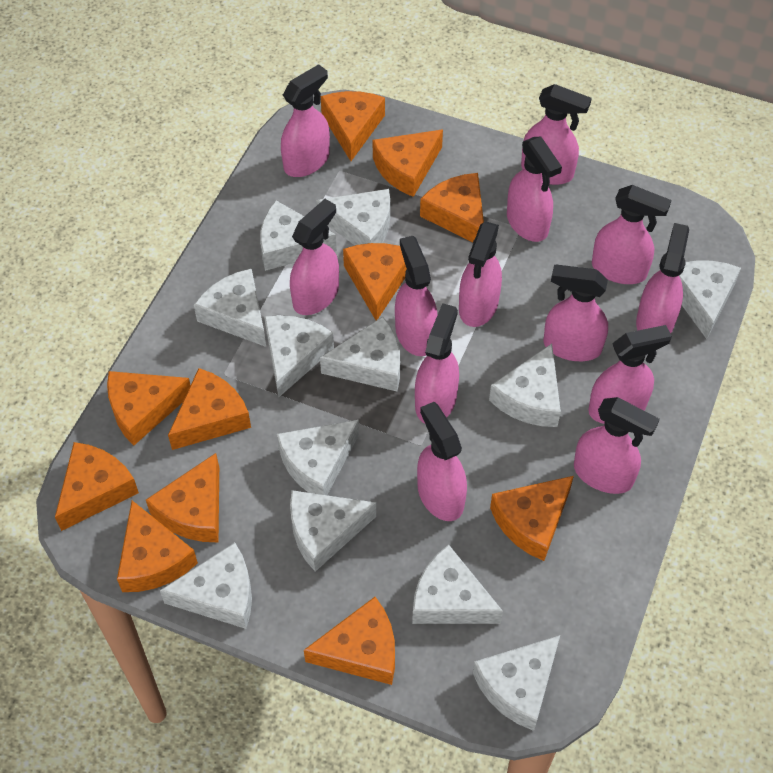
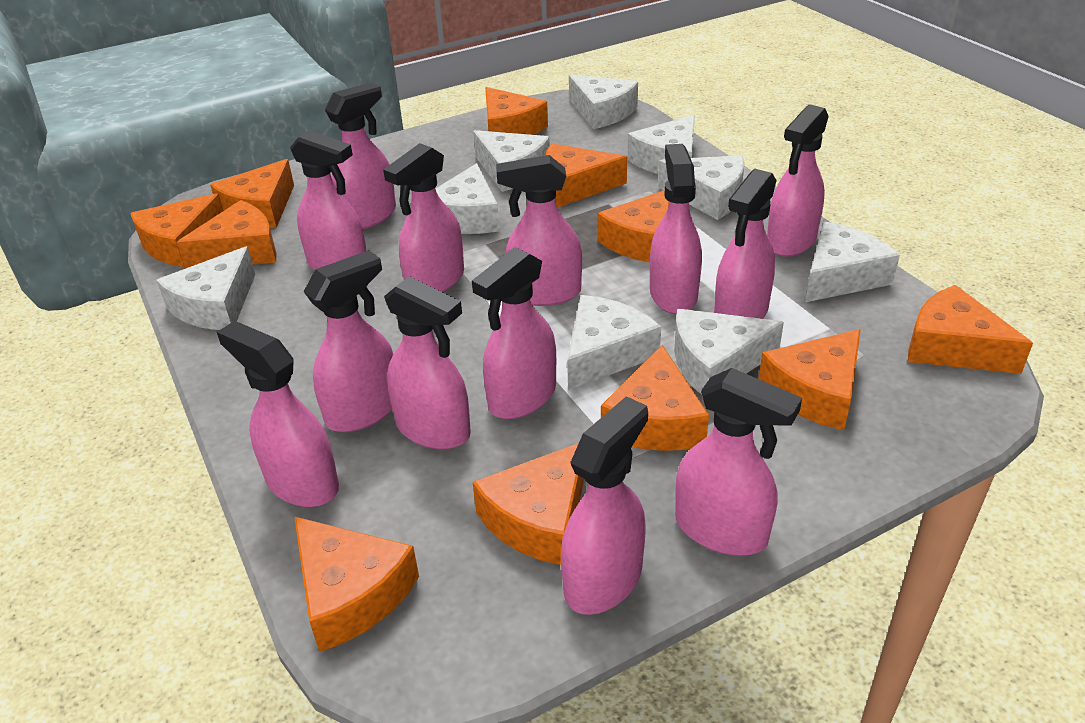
white cheese: [160,543,252,629] [194,269,266,347] [260,201,337,271] [264,315,334,397] [277,420,359,495] [290,490,376,572] [316,189,390,245] [320,317,400,391] [412,545,503,624] [473,635,560,731] [489,344,561,427] [679,260,741,339] = 12 -> [157,246,256,330] [436,163,500,234] [473,130,550,192] [567,295,661,390] [569,74,638,129] [628,115,695,174] [658,155,745,220] [674,309,784,395] [805,222,900,302] = 9

